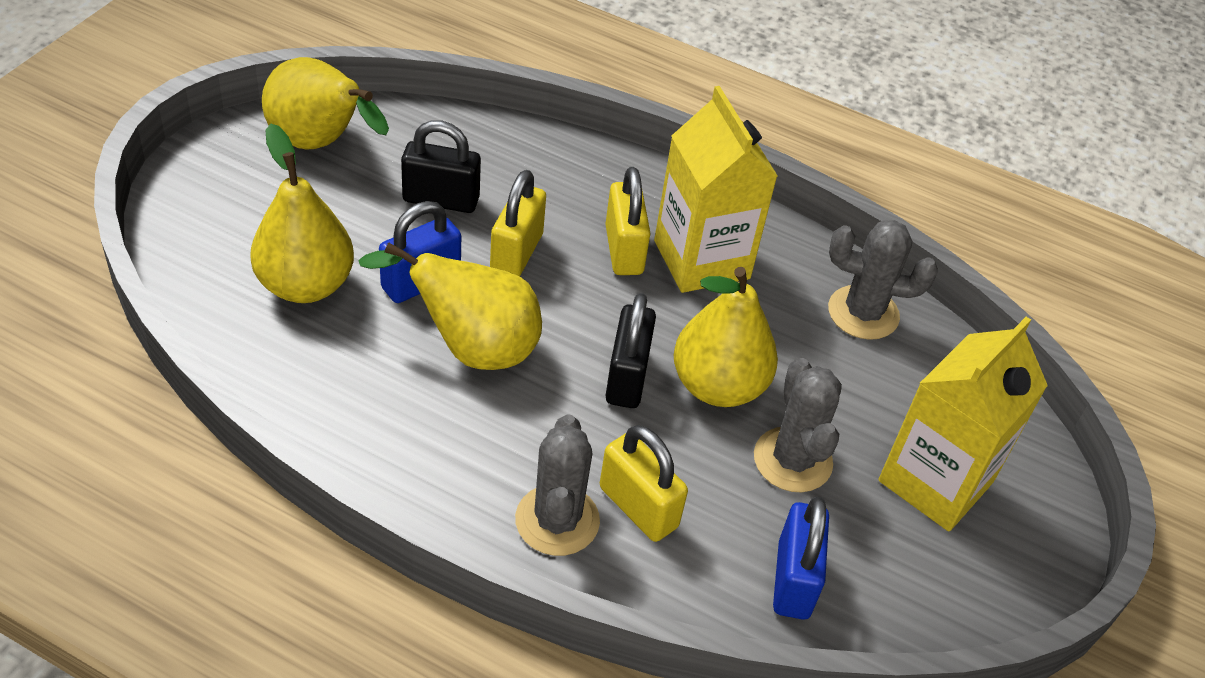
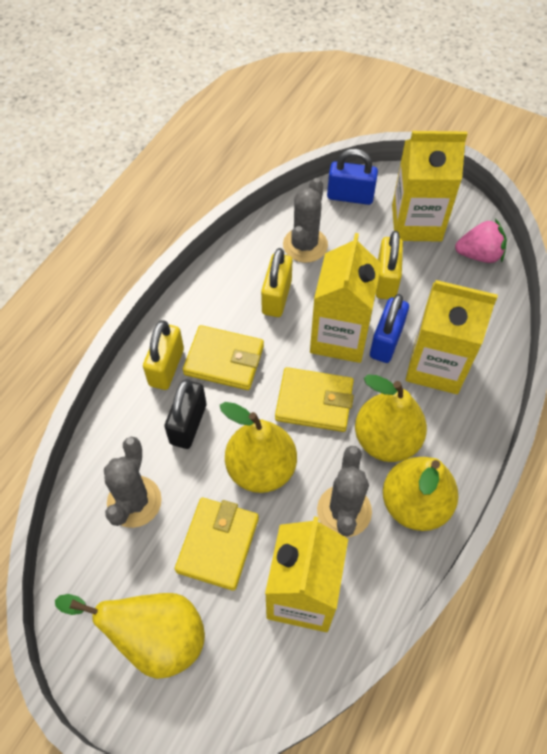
black padlock: [401,120,481,213] [606,293,656,408] = 2 -> [164,379,206,449] = 1
pink strawberry: none = 0 -> [455,219,507,263] = 1
yellow carton: [654,86,778,293] [878,317,1048,531] = 2 -> [265,516,348,632] [310,233,381,363] [392,131,468,241] [406,280,498,394] = 4
yellow wallet: none = 0 -> [175,497,259,591] [183,325,264,390] [275,367,354,432] = 3

